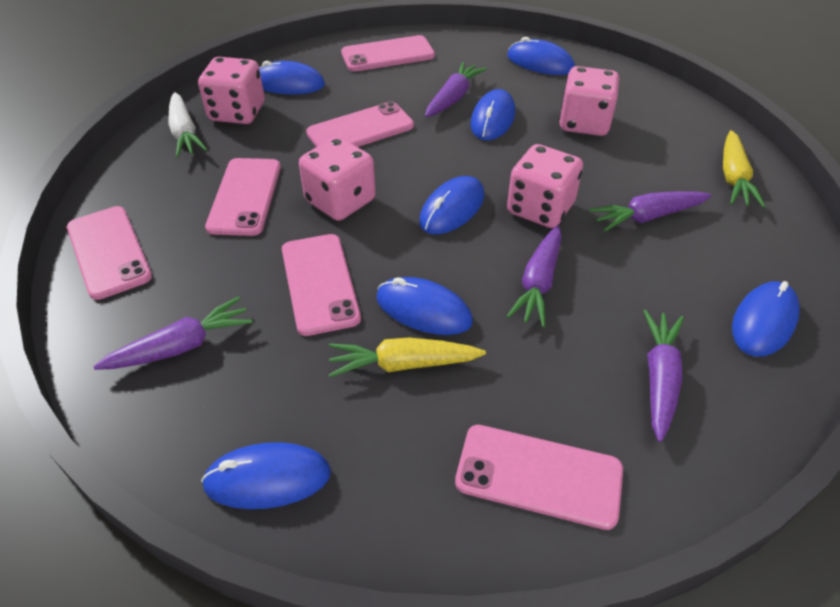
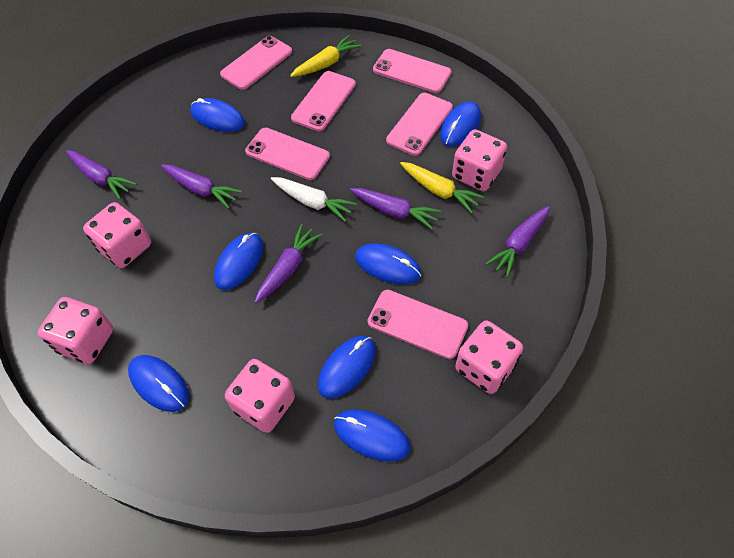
pink dice: [198,57,265,124] [299,137,376,221] [507,144,583,228] [559,66,619,136] = 4 -> [38,297,113,364] [83,202,151,268] [225,359,295,433] [452,129,507,191] [455,321,523,394] = 5

